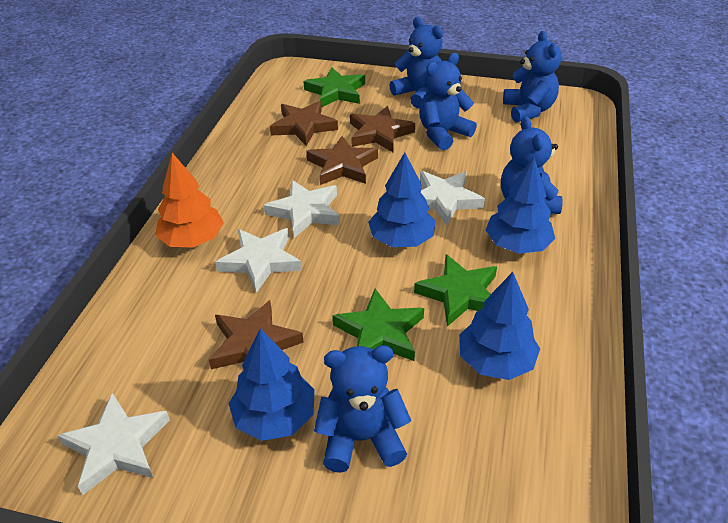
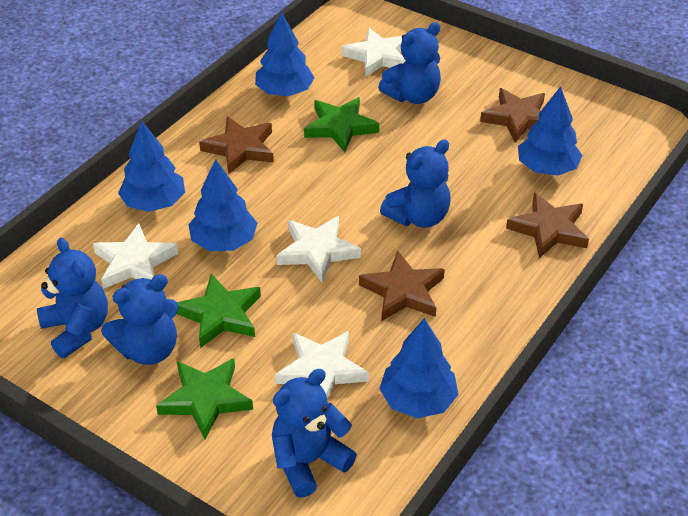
blue tree: [229,329,315,441] [368,152,436,247] [459,272,540,380] [486,157,555,254] = 4 -> [118,120,185,212] [189,159,257,251] [255,12,315,96] [379,318,459,418] [518,86,582,176] = 5
orange tree: [155,153,224,248] = 1 -> none = 0

